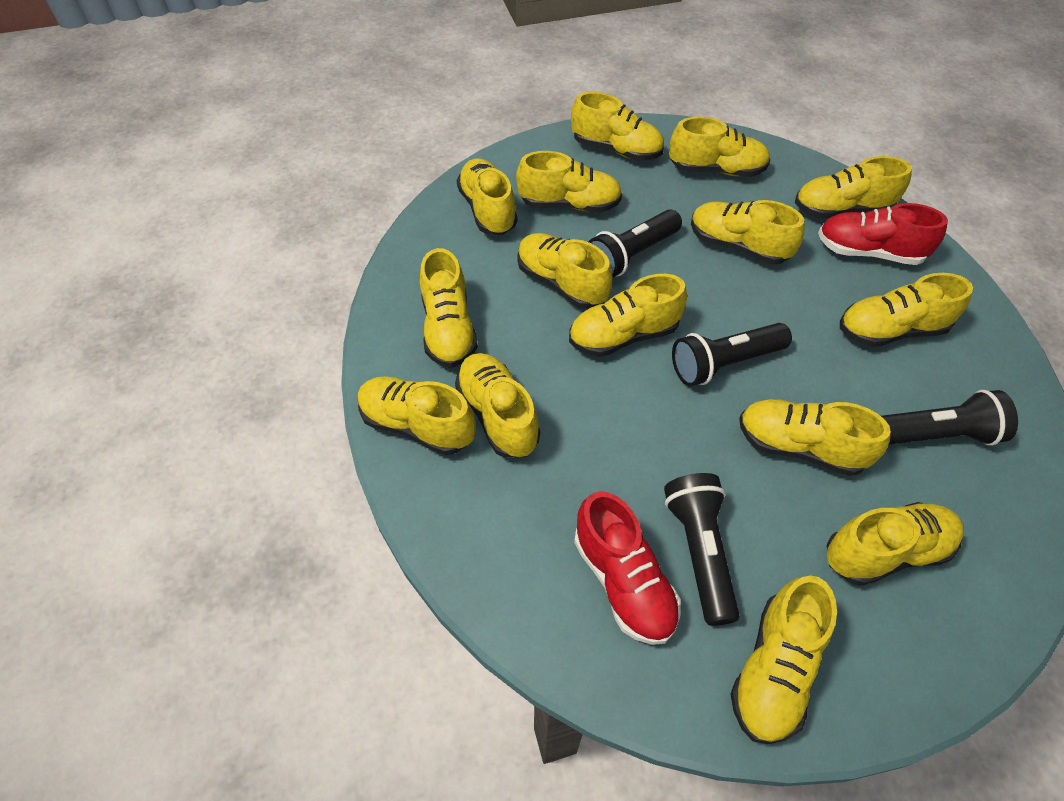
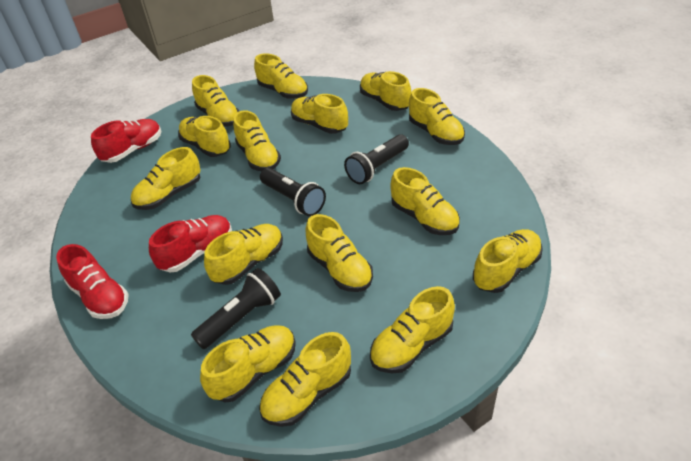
black flashlight: [588,209,682,278] [664,473,739,626] [672,323,792,386] [881,390,1018,446] = 4 -> [191,268,281,349] [260,168,326,216] [344,134,409,184] = 3
red shoe: [574,491,681,645] [818,203,948,265] = 2 -> [56,244,129,319] [91,119,162,163] [149,215,232,273] = 3

